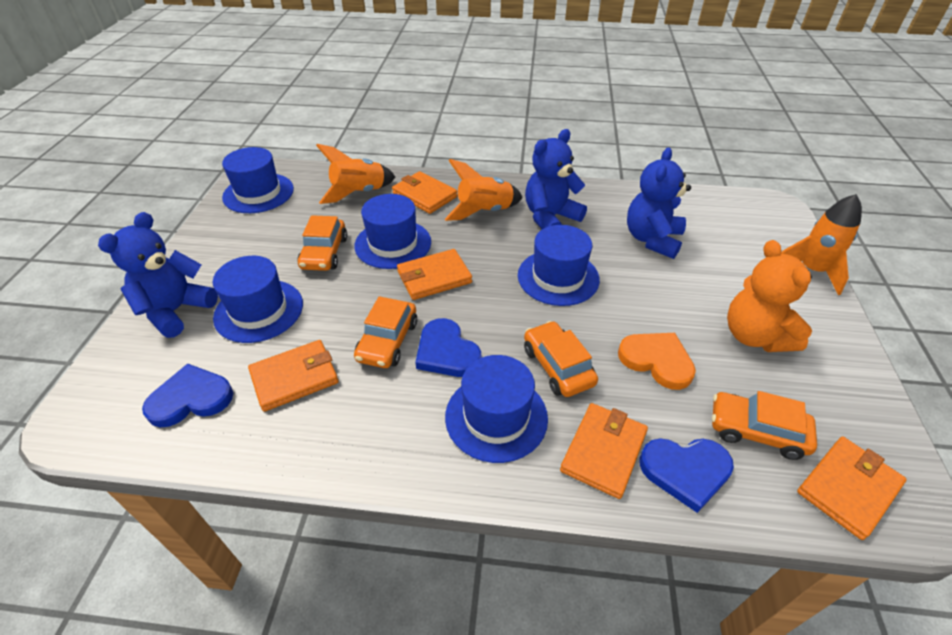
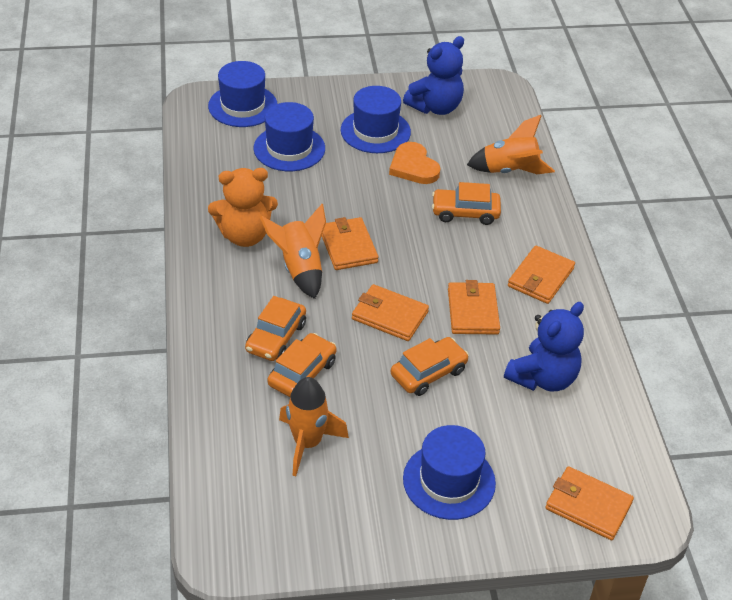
blue hat: [213,256,303,343] [222,147,294,213] [354,194,431,269] [445,355,548,463] [518,225,600,306] = 5 -> [208,61,278,127] [254,102,325,171] [341,86,411,153] [403,425,496,520] = 4
blue heart: [142,363,233,427] [415,318,481,377] [640,438,734,513] = 3 -> none = 0
blue teddy bear: [98,212,218,338] [525,129,587,229] [627,147,691,259] = 3 -> [403,36,464,115] [504,302,584,391] = 2

